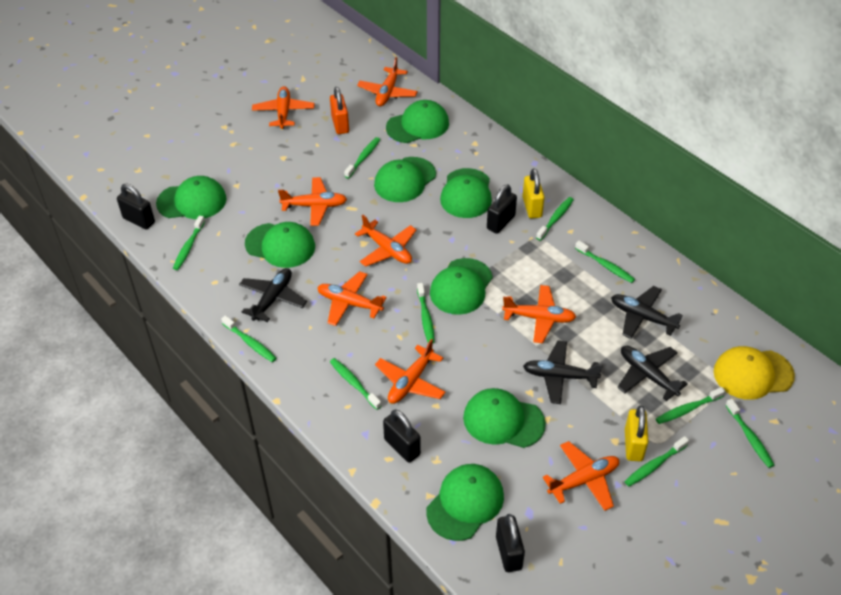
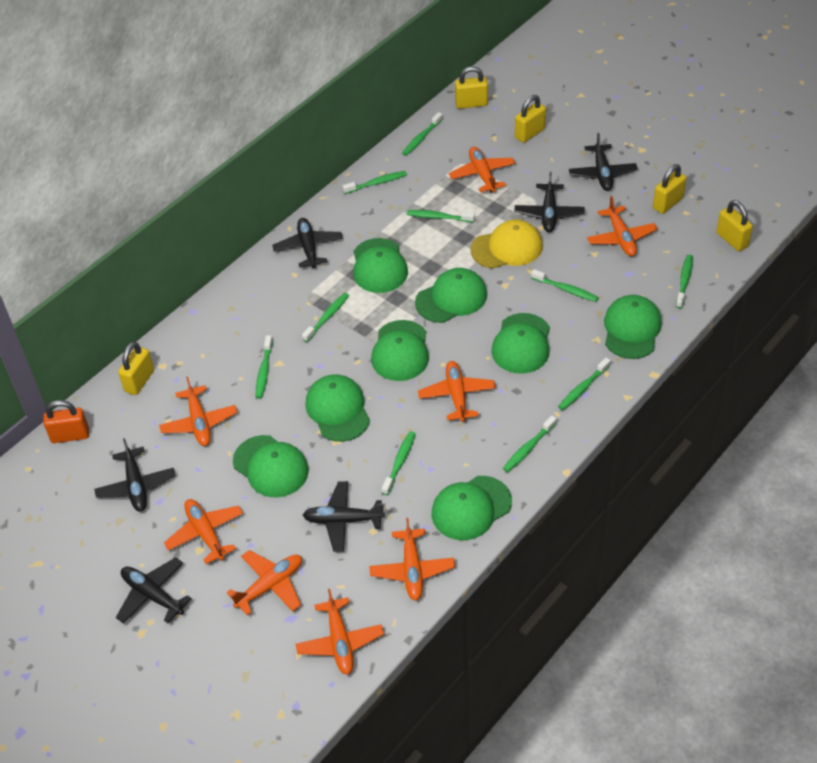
black padlock: [117,184,155,229] [383,409,421,463] [487,184,517,234] [496,514,525,572] = 4 -> none = 0
black plane: [239,268,307,322] [523,341,603,404] [611,286,683,339] [617,346,688,401] = 4 -> [94,438,176,512] [116,557,192,624] [272,218,343,268] [303,481,385,552] [515,172,585,232] [569,133,638,191] = 6
yellow padlock: [523,168,545,219] [625,406,648,461] = 2 -> [118,342,154,395] [455,66,488,109] [515,95,546,143] [653,164,686,214] [716,200,753,251] = 5

